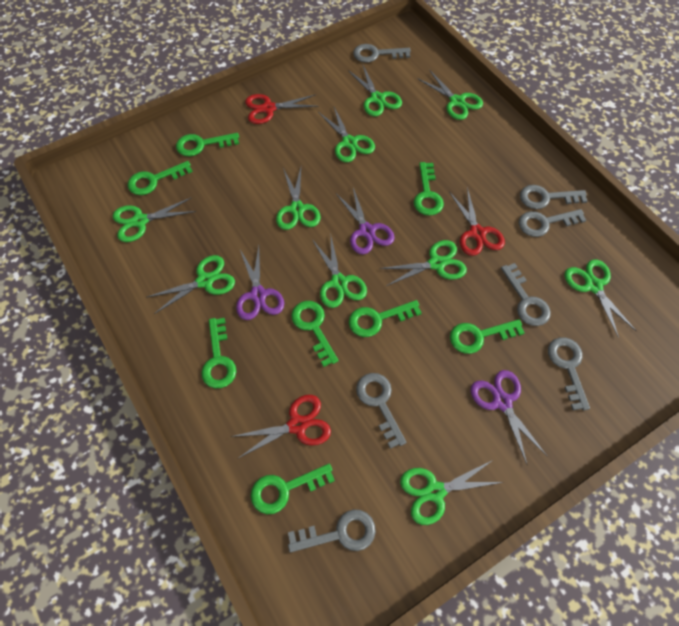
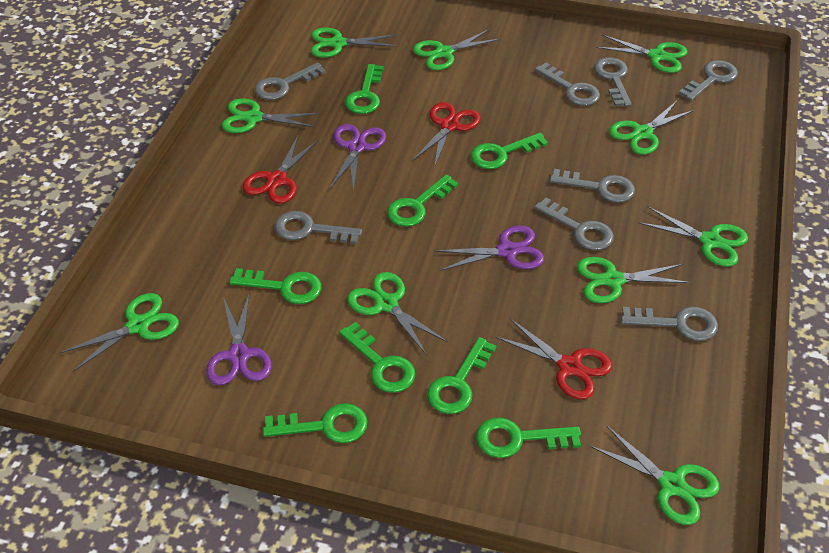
grey key: [288,509,376,553] [353,44,411,63] [356,373,406,449] [501,263,551,326] [519,209,586,237] [520,185,587,209] [548,338,590,410] = 7 -> [255,62,326,100] [275,211,362,244] [534,197,614,250] [535,62,600,106] [550,169,635,203] [594,57,632,107] [621,307,718,341] [679,60,738,101] = 8

